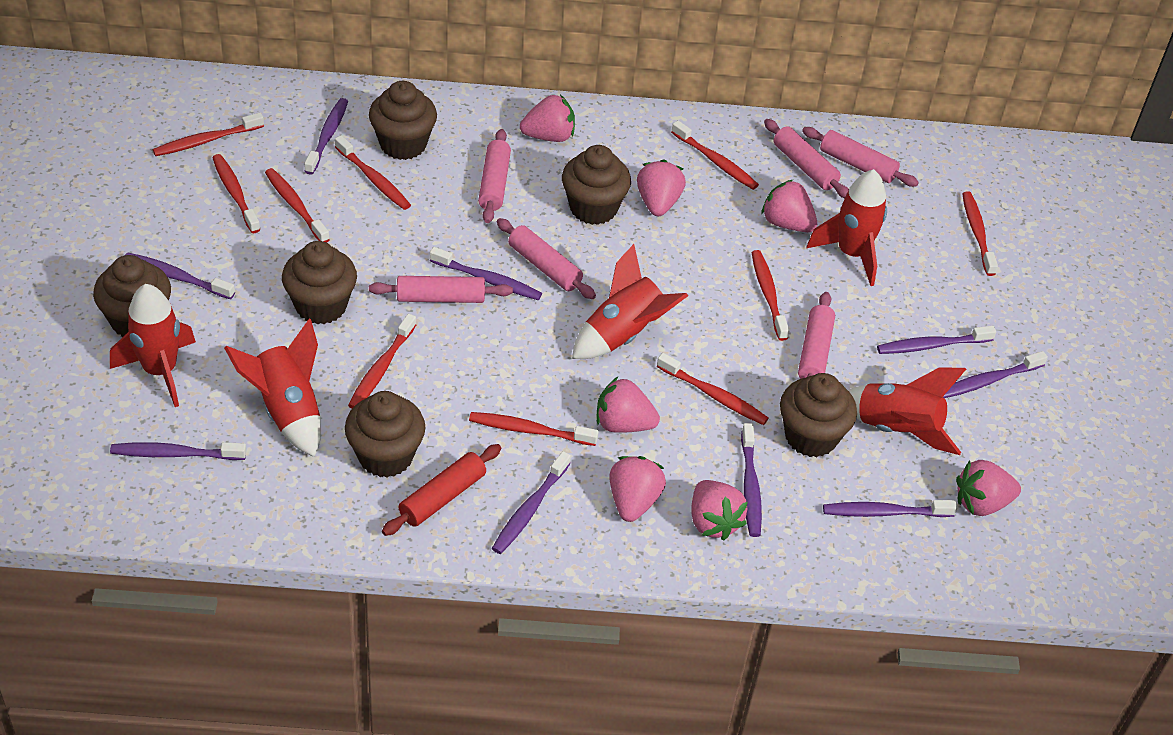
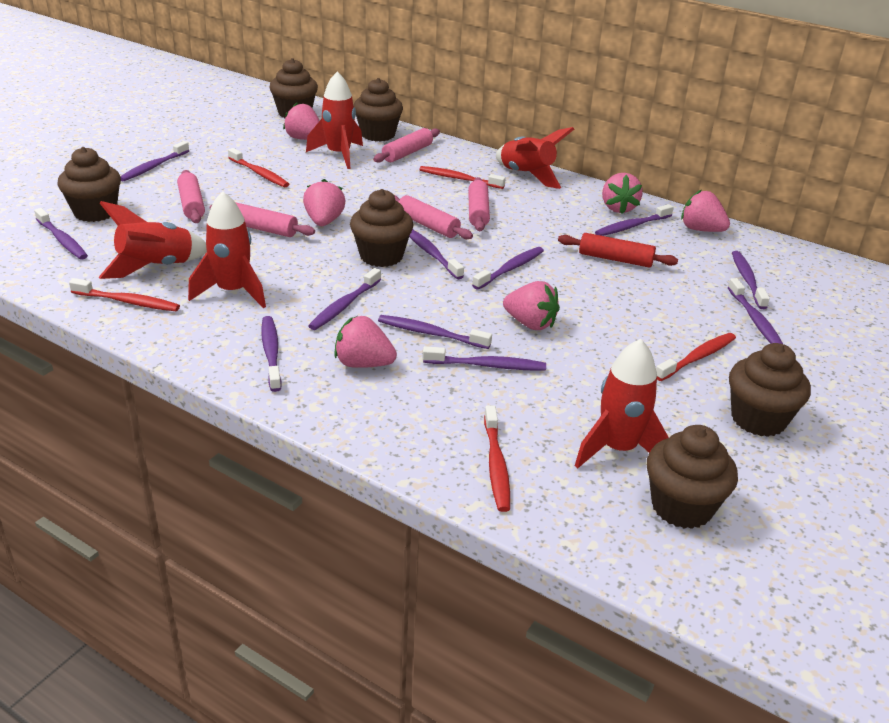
pink rolling pin: [369,276,513,303] [478,129,511,223] [497,218,596,299] [764,119,849,198] [798,292,835,379] [802,127,919,187] = 6 -> [177,170,205,223] [210,202,315,237] [373,128,440,163] [394,195,473,239] [468,177,490,231] = 5
pink strawberry: [520,95,575,142] [596,377,660,433] [609,456,666,522] [637,160,686,216] [691,480,748,540] [761,179,817,232] [956,460,1021,516] = 7 -> [283,103,320,140] [303,179,346,226] [334,316,397,368] [503,281,560,330] [602,173,643,214] [681,190,730,232] = 6
purple toothbrush: [110,442,246,460] [124,253,235,299] [304,98,348,175] [430,247,542,300] [492,451,571,554] [741,423,762,537] [823,500,958,517] [877,326,996,354] [943,351,1048,398] = 9 -> [34,208,88,260] [120,141,189,182] [261,316,282,392] [308,268,381,330] [378,315,492,349] [409,229,464,279] [423,346,546,370] [472,247,544,290] [595,204,674,236] [728,278,783,344] [732,251,770,309] = 11
red toothbrush: [153,113,264,156] [212,154,260,233] [265,168,330,243] [335,135,411,210] [348,314,416,409] [469,412,599,446] [657,353,769,425] [671,120,759,190] [751,250,789,341] [962,192,998,276] = 10 -> [69,278,180,311] [228,148,289,188] [419,166,506,189] [484,405,510,512] [656,333,736,381] = 5

